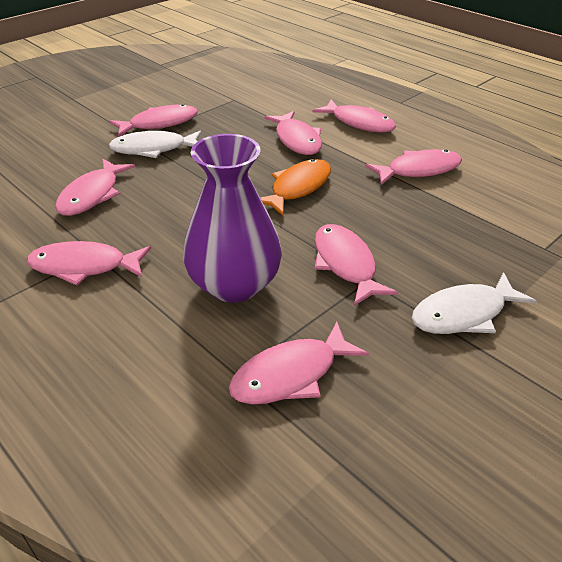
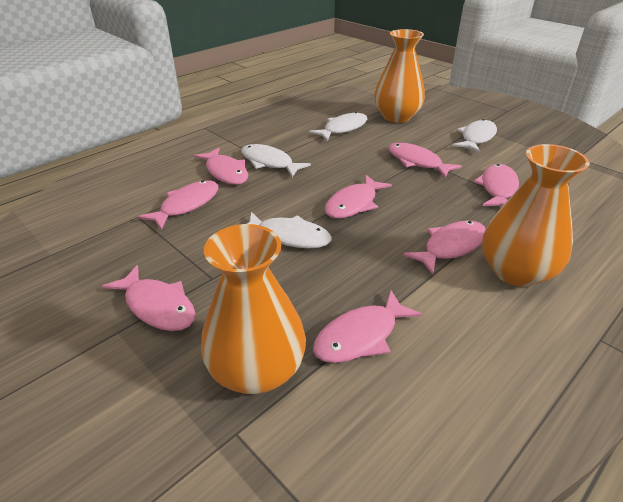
orange fish: [260,159,331,215] = 1 -> none = 0
orange vase: none = 0 -> [201,224,306,394] [374,29,425,123] [482,144,590,287] = 3
purple vase: [183,134,282,303] = 1 -> none = 0
white fish: [109,130,201,158] [412,272,537,334] = 2 -> [241,144,311,177] [247,212,332,248] [309,112,367,141] [453,119,497,153] = 4

